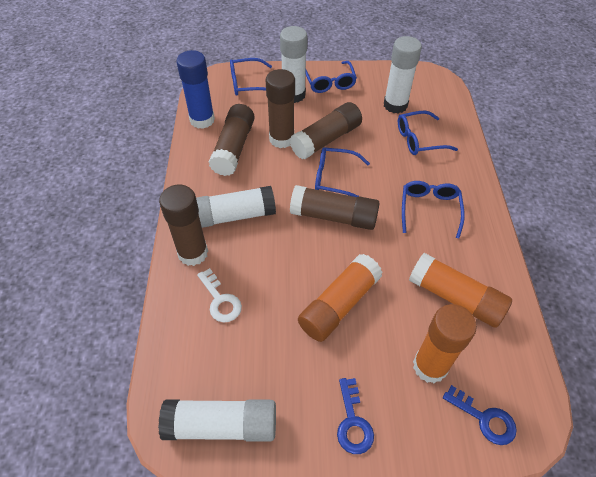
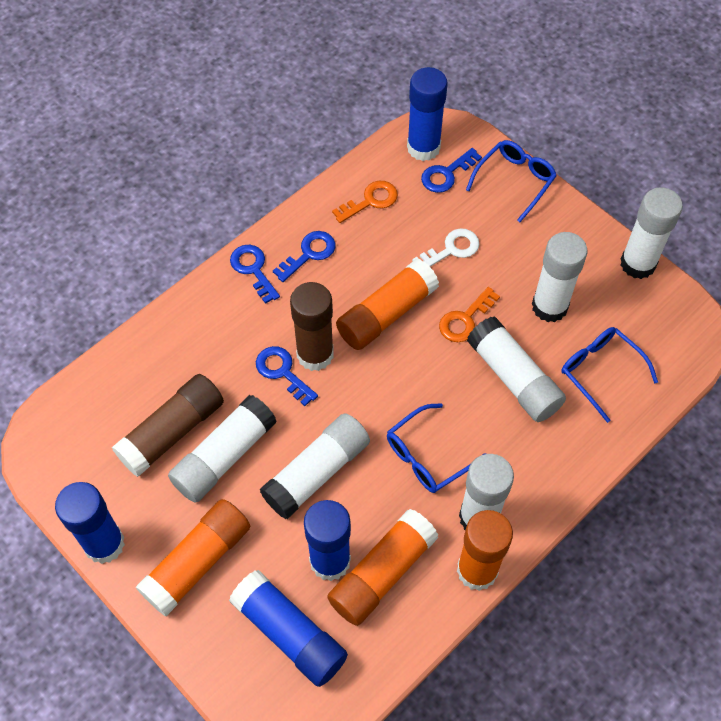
blue glasses: [230,58,272,96] [305,61,357,93] [315,147,370,197] [398,111,458,155] [402,181,465,238] = 5 -> [387,403,486,493] [466,140,557,222] [561,327,658,423] = 3
blue glue stick: [177,50,215,129] = 1 -> [55,482,125,564] [229,570,348,687] [304,500,351,581] [407,67,448,161] = 4
blue key: [337,378,374,454] [443,385,517,445] = 2 -> [230,245,280,304] [256,346,318,406] [273,231,336,282] [421,148,482,193] = 4
brown glue stick: [159,185,208,266] [209,104,255,176] [266,69,295,148] [290,102,362,160] [290,185,380,230] = 5 -> [112,374,224,477] [290,282,334,371] = 2
orange glue stick: [298,254,383,342] [409,253,512,328] [413,304,477,383] = 3 -> [136,499,250,616] [327,509,438,626] [336,259,439,350] [457,510,513,591] = 4
orange key: none = 0 -> [332,181,398,223] [439,287,500,342] = 2
white glue stick: [158,399,276,442] [196,186,276,228] [280,26,307,103] [384,36,422,113] = 4 -> [168,395,277,503] [260,413,370,519] [459,454,514,530] [467,316,566,422] [532,232,588,322] [620,187,683,279] = 6

